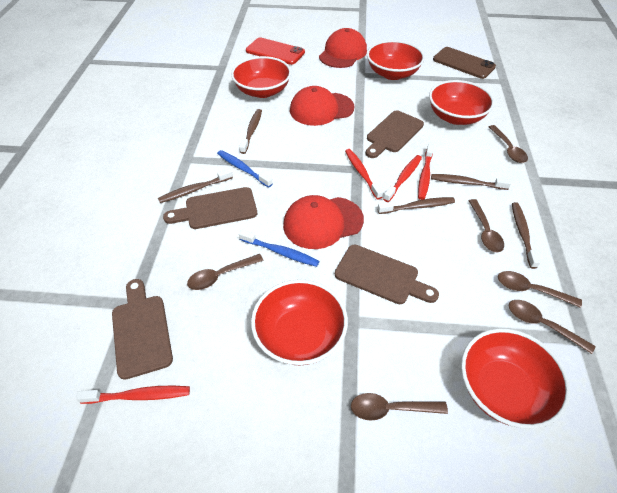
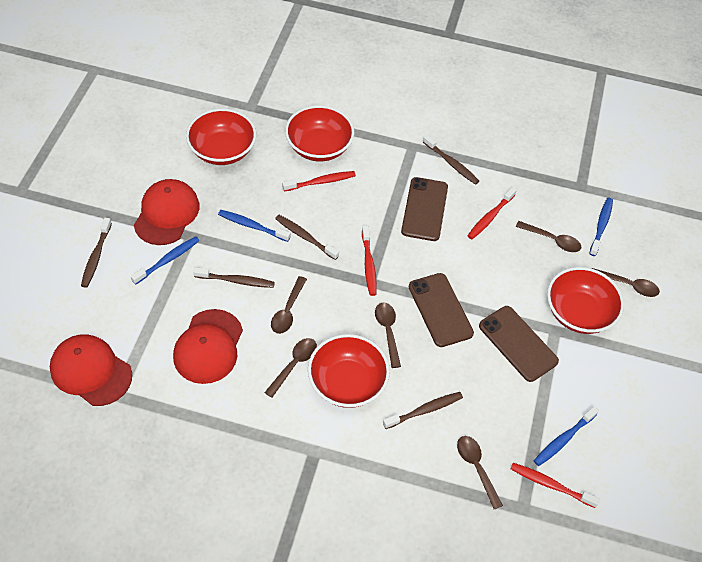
blue toothbrush: [217,150,272,188] [239,230,319,267] = 2 -> [131,236,199,285] [218,210,290,242] [534,406,599,466] [589,198,613,256] = 4
brown cutting board: [112,279,173,380] [163,187,257,229] [335,245,439,304] [366,111,424,158] = 4 -> none = 0
brown phone: [433,47,496,79] = 1 -> [401,177,448,241] [409,273,474,347] [479,306,559,382] = 3
red bowl: [231,56,291,98] [251,279,348,365] [367,40,425,80] [429,80,494,125] [461,328,571,429] = 5 -> [186,108,256,165] [285,105,355,161] [308,334,390,408] [547,267,624,334] = 4
red phone: [246,38,305,65] = 1 -> none = 0

